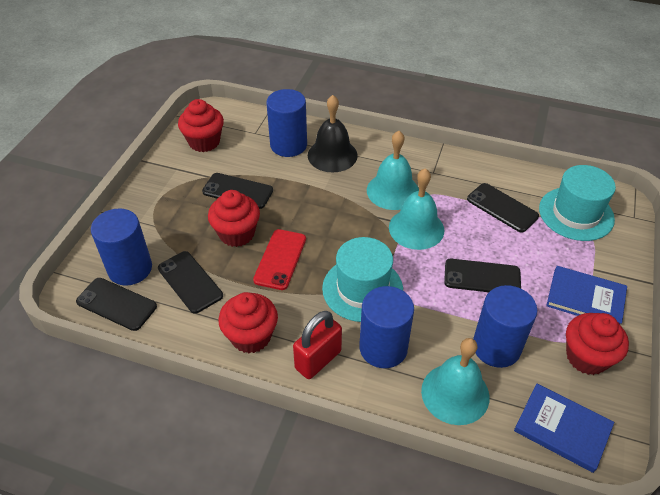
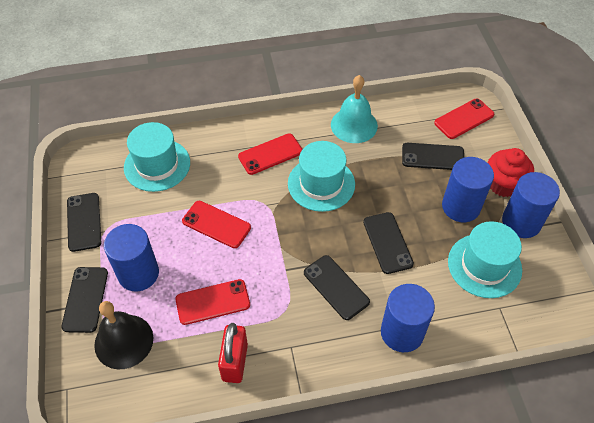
blue book: [514,384,614,473] [546,266,627,324] = 2 -> none = 0
red cupcake: [178,99,224,152] [208,190,260,247] [218,292,278,353] [566,313,629,375] = 4 -> [487,148,534,197] = 1
red phone: [253,229,306,290] = 1 -> [175,279,250,325] [182,201,251,248] [238,133,303,175] [434,98,494,139] = 4
turquoise bell: [367,131,419,210] [389,168,444,250] [421,338,489,425] = 3 -> [331,75,378,143] = 1
turquoise hat: [322,237,403,322] [539,165,616,241] = 2 -> [124,122,190,192] [288,141,355,212] [448,221,522,298] = 3

